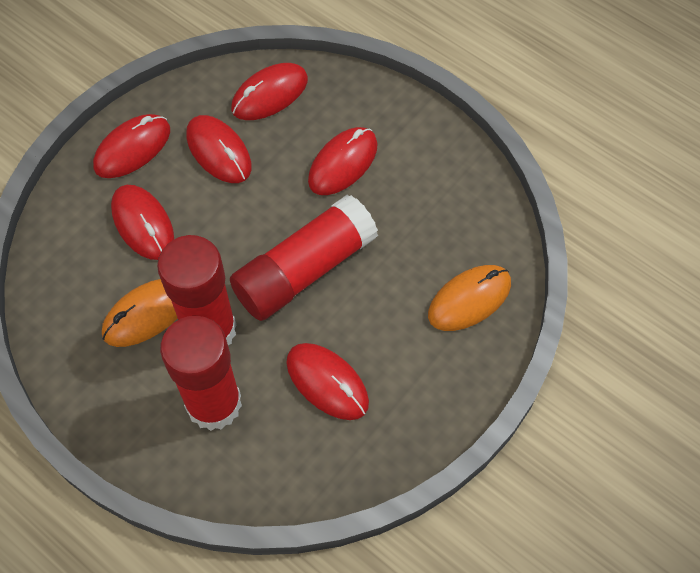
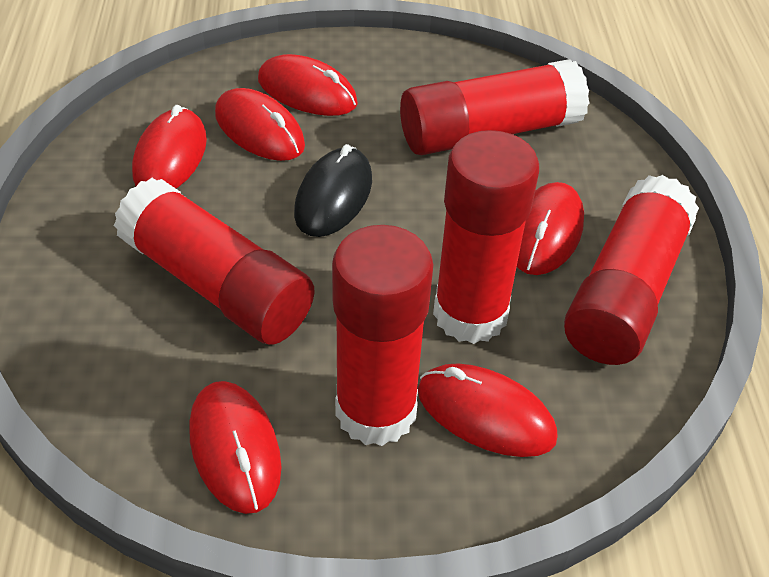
black mouse: none = 0 -> [294,144,372,237] = 1
orange mouse: [102,279,177,347] [428,265,511,331] = 2 -> none = 0
red glue stick: [157,235,237,345] [160,316,242,431] [230,195,378,321] = 3 -> [114,178,314,345] [332,225,434,446] [400,59,590,155] [433,130,539,344] [564,175,699,365] = 5

